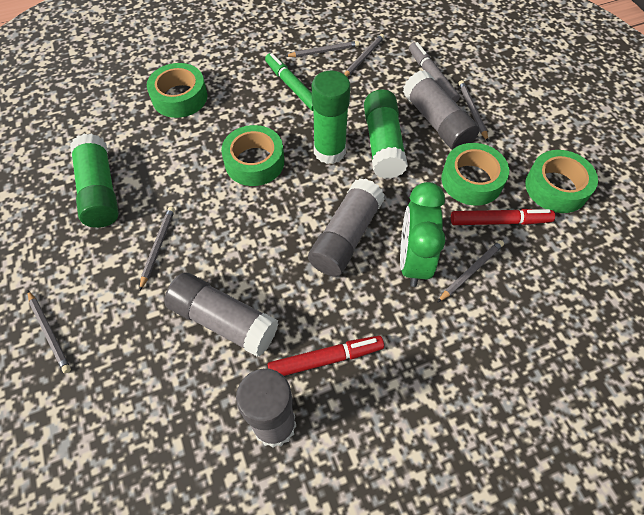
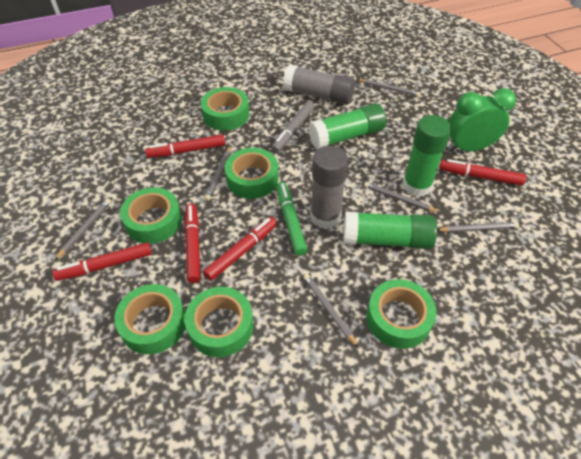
green tape: [147,63,207,118] [221,125,284,186] [441,143,509,206] [525,150,598,213] = 4 -> [114,284,186,354] [120,187,182,244] [185,287,254,357] [201,87,249,131] [225,148,279,199] [367,279,436,349] = 6
grey glue stick: [164,273,278,357] [236,369,296,448] [308,178,385,277] [403,70,479,150] = 4 -> [283,65,355,104] [310,146,349,229] = 2
red marker: [268,336,384,376] [451,209,555,225] = 2 -> [52,242,152,281] [145,135,225,158] [185,204,201,283] [203,217,277,281] [439,159,526,186] = 5

